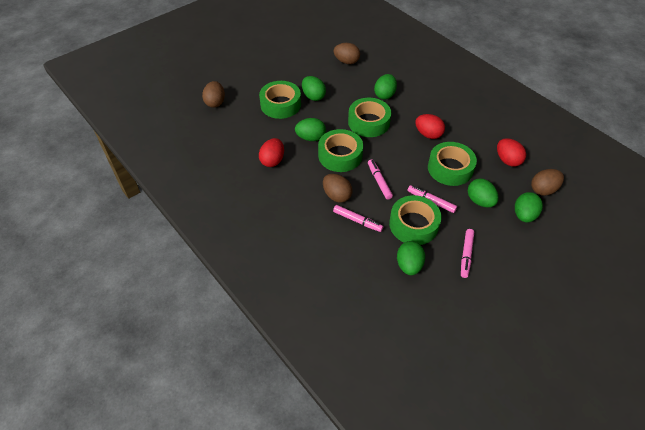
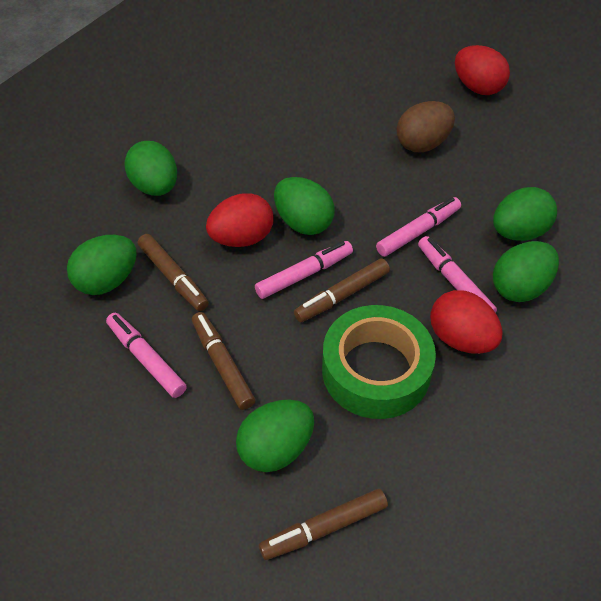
brown egg: [202,81,225,108] [323,174,352,203] [334,43,360,64] [531,169,564,196] = 4 -> [396,101,455,152] = 1
brown marker: none = 0 -> [138,234,209,311] [192,312,255,410] [259,489,388,560] [294,258,390,322] = 4
green tape: [259,81,301,119] [318,129,363,172] [348,98,391,137] [389,195,442,245] [428,142,477,186] = 5 -> [322,305,436,419] = 1

